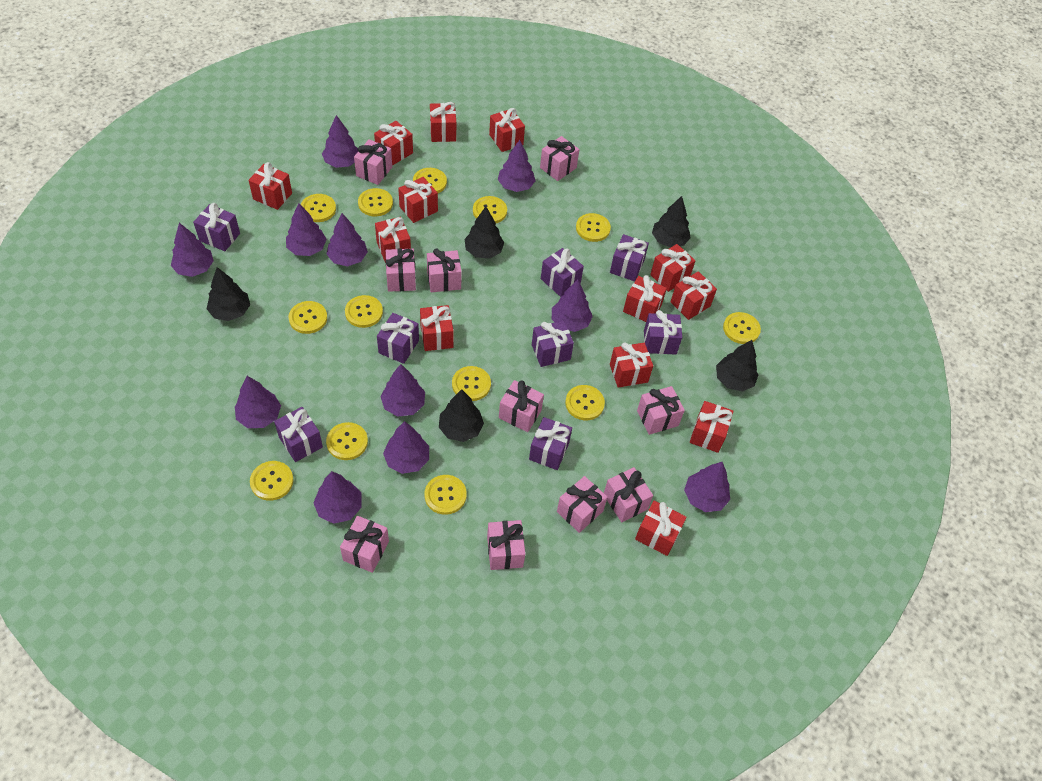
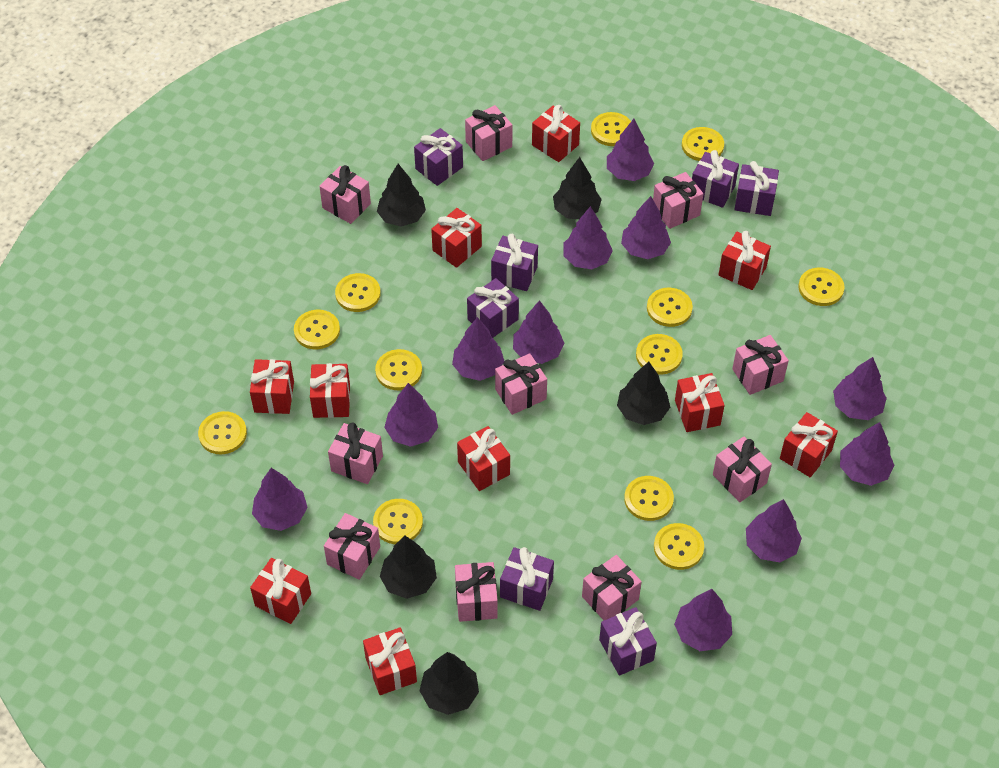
purple gift: [193,203,240,251] [274,407,323,462] [377,313,419,364] [529,417,572,470] [532,321,574,367] [541,248,584,297] [610,234,649,281] [644,310,682,355] = 8 -> [414,128,463,186] [467,278,519,338] [491,234,538,291] [500,547,554,611] [599,607,657,676] [692,150,739,208] [734,161,779,216] = 7
red gift: [249,162,292,210] [374,121,413,166] [375,217,411,263] [398,177,438,223] [420,305,453,351] [430,102,456,142] [489,108,525,152] [610,343,653,388] [623,275,667,322] [635,500,687,556] [650,244,695,292] [671,271,717,320] [690,401,734,453] = 13 -> [250,359,294,414] [250,558,311,624] [310,363,350,418] [363,627,417,695] [431,208,482,268] [457,426,510,491] [532,105,580,162] [675,373,725,432] [718,231,771,290] [780,412,838,477] = 10
yellow button: [250,461,294,501] [289,301,327,334] [301,194,336,222] [326,422,368,460] [345,295,383,328] [358,188,393,216] [413,168,447,193] [424,475,467,515] [452,366,491,401] [473,196,507,223] [565,385,605,420] [576,213,611,242] [723,312,761,344] = 13 -> [198,411,247,454] [294,310,340,349] [335,273,381,312] [373,499,423,544] [375,349,422,390] [591,112,631,146] [624,476,674,521] [636,334,683,375] [647,288,693,327] [654,523,704,570] [682,127,724,161] [798,268,844,306] = 12

